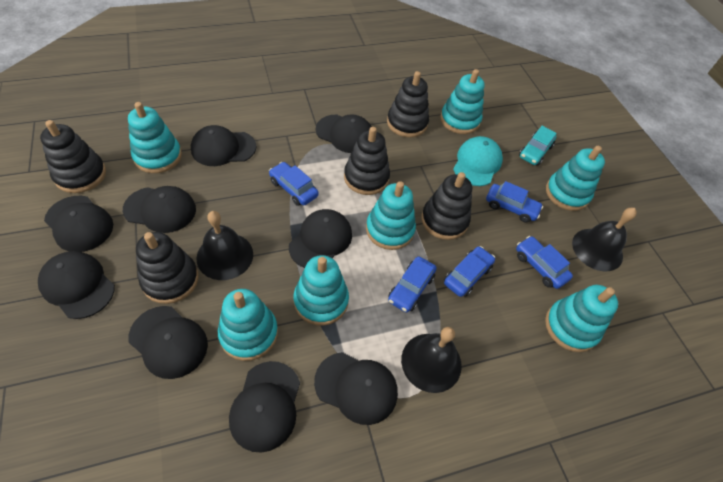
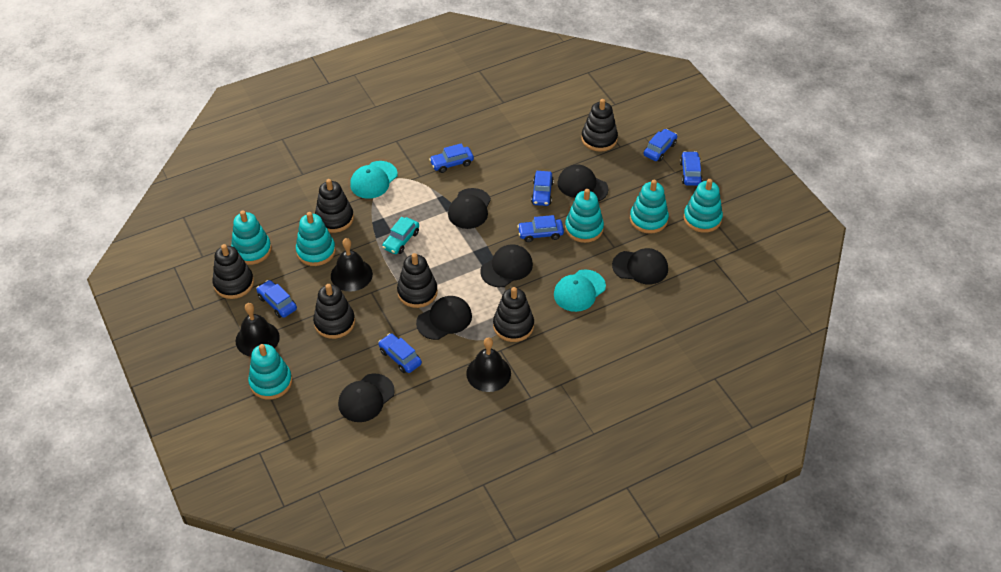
black cap: [38,251,115,319] [44,196,113,252] [123,186,196,233] [128,306,208,379] [191,125,257,166] [229,361,300,453] [289,209,352,268] [314,352,398,425] [316,115,372,153] = 9 -> [338,374,395,422] [416,296,472,340] [448,188,491,229] [480,244,533,287] [557,164,608,202] [612,248,668,284] = 6
black stacking toy: [40,120,106,193] [136,232,199,304] [344,127,390,195] [387,71,429,137] [421,172,472,240] = 5 -> [213,244,254,299] [313,284,355,339] [315,179,354,233] [397,253,438,308] [493,287,534,342] [581,99,618,152] = 6
blue car: [269,162,319,206] [388,257,437,313] [444,246,495,297] [486,181,543,223] [516,236,573,289] = 5 -> [256,280,297,318] [378,333,422,373] [429,143,474,173] [517,215,564,242] [531,171,554,206] [643,129,677,162] [680,151,703,186] = 7
turquoise cap: [453,136,503,186] = 1 -> [350,161,397,199] [554,269,606,312] = 2
turquoise stacking toy: [128,102,182,173] [218,289,278,361] [294,255,349,326] [366,181,416,250] [440,69,485,134] [545,285,618,352] [546,146,605,211] = 7 -> [231,211,271,265] [248,344,292,400] [296,212,336,266] [565,189,604,243] [630,180,669,234] [684,179,723,233] = 6

